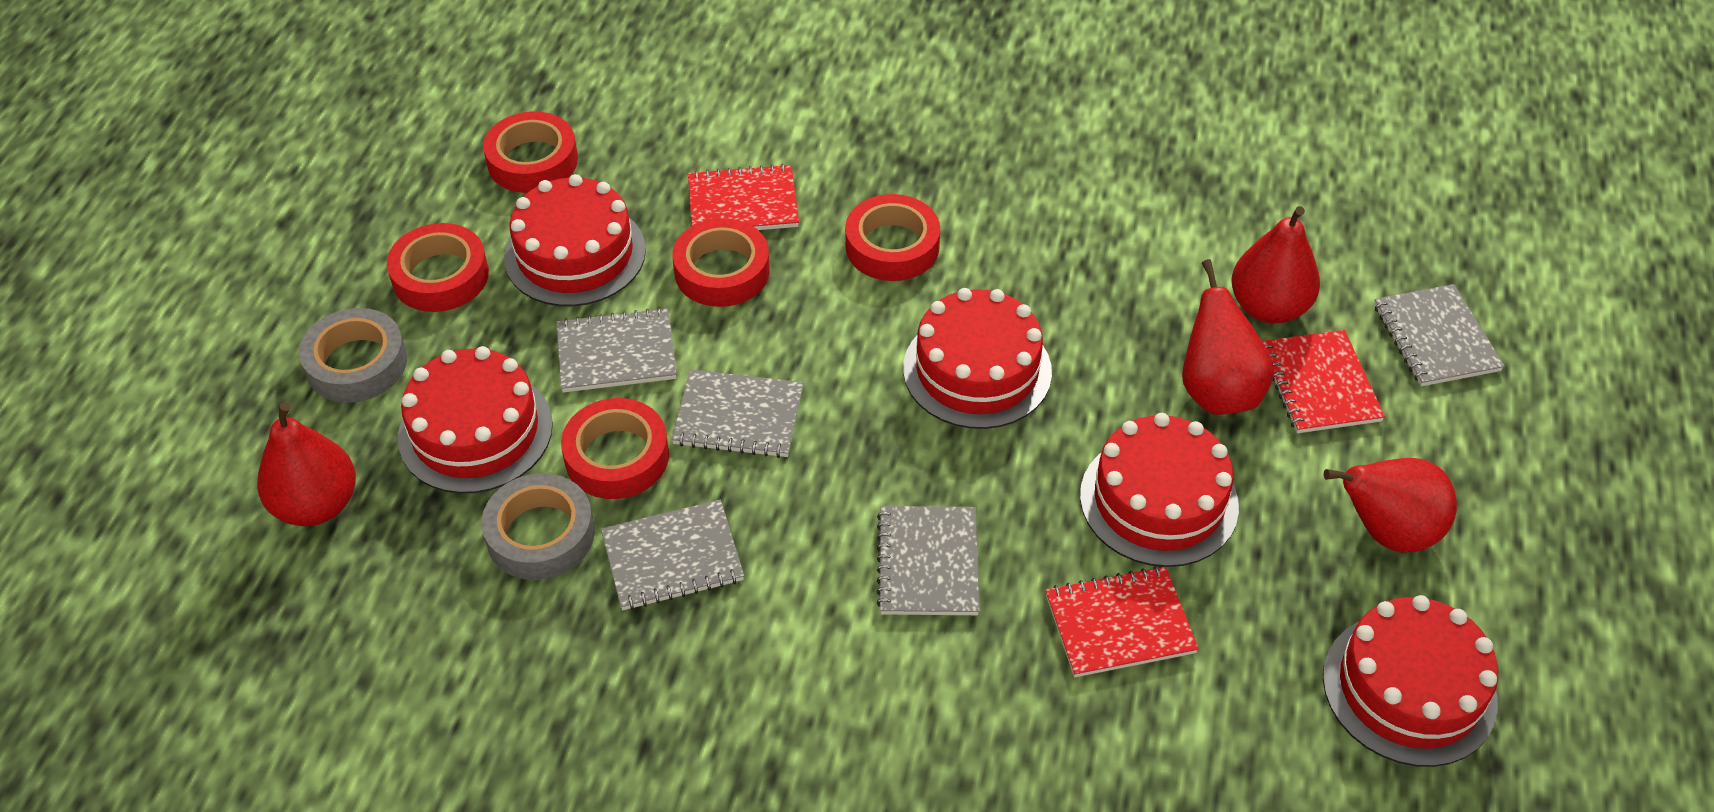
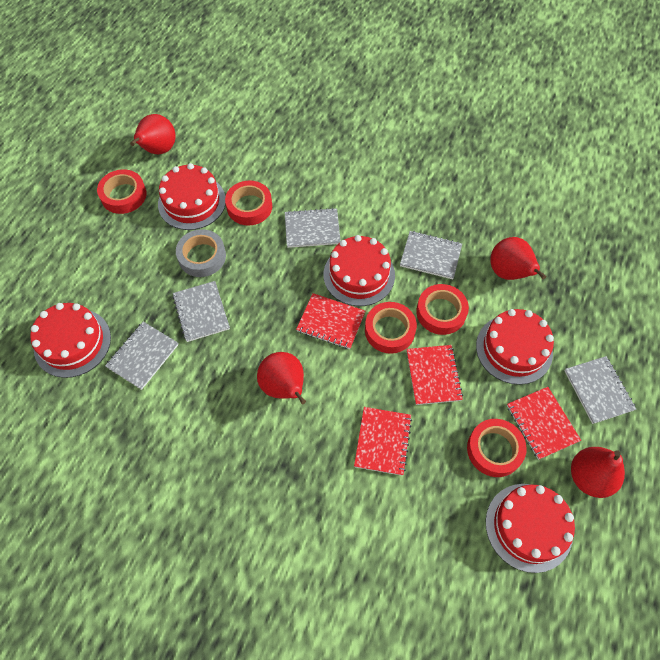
grey tape: [299,308,407,403] [482,473,595,580] = 2 -> [176,229,226,277] = 1
red notebook: [688,164,799,230] [1045,566,1199,677] [1262,330,1385,433] = 3 -> [296,293,365,349] [354,407,412,476] [406,345,463,405] [507,387,581,460] = 4

